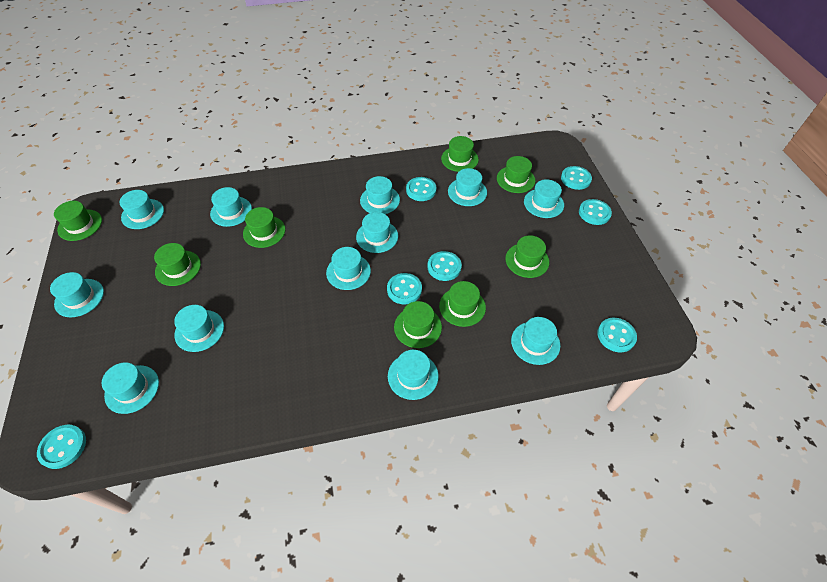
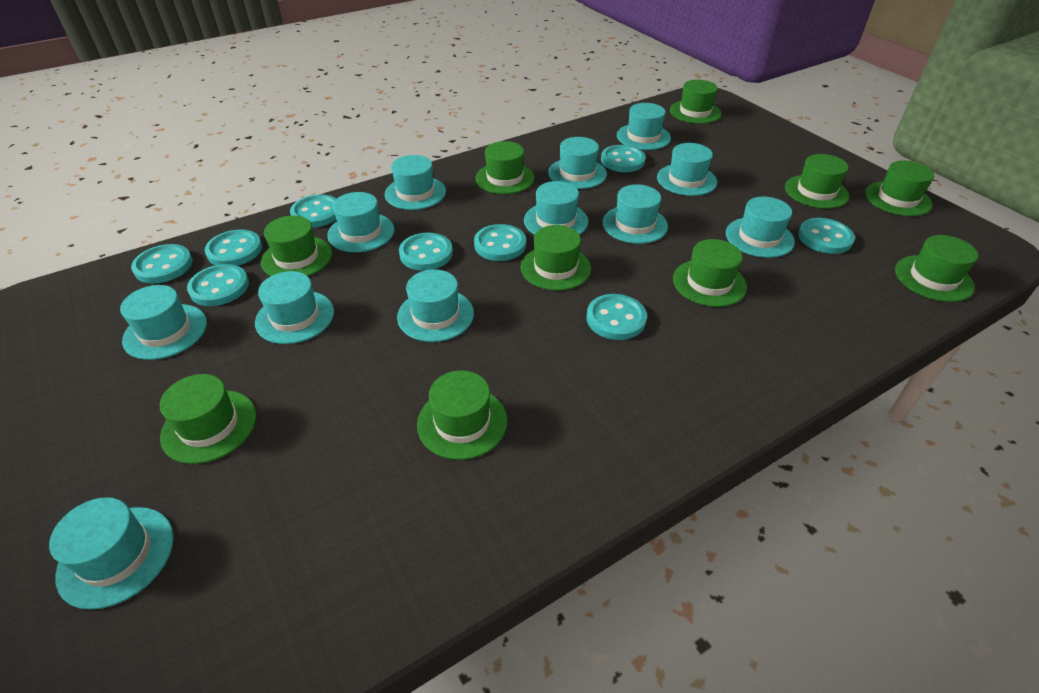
green hat: [54,201,102,241] [154,243,201,286] [243,207,285,248] [394,301,442,348] [439,281,486,327] [441,136,479,172] [497,156,535,193] [505,235,549,278] = 8 -> [160,374,256,464] [261,215,332,276] [417,370,507,460] [475,141,535,194] [521,225,591,291] [670,80,722,124] [673,239,747,307] [785,154,849,209] [865,161,934,216] [895,235,978,302] = 10
turquoise button: [37,425,86,469] [387,273,422,304] [406,177,436,201] [427,251,462,281] [561,166,592,190] [579,199,612,225] [597,318,637,352] = 7 -> [131,244,193,284] [187,264,249,306] [205,229,262,266] [290,194,336,228] [399,233,453,270] [474,224,526,261] [587,294,647,340] [601,145,646,172] [798,218,855,254] = 9

